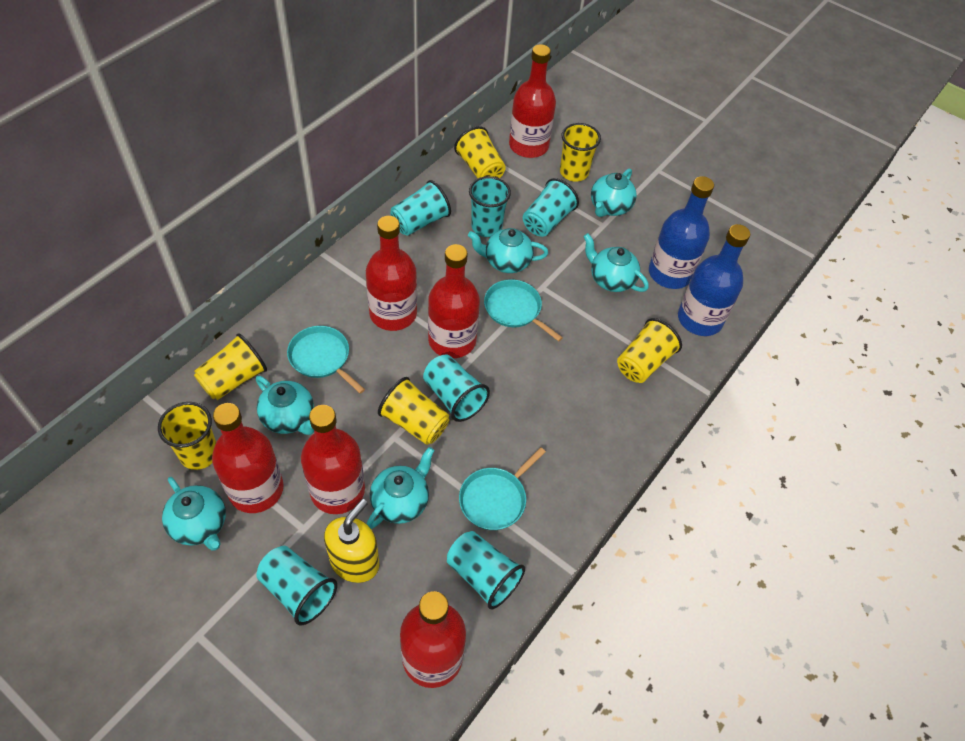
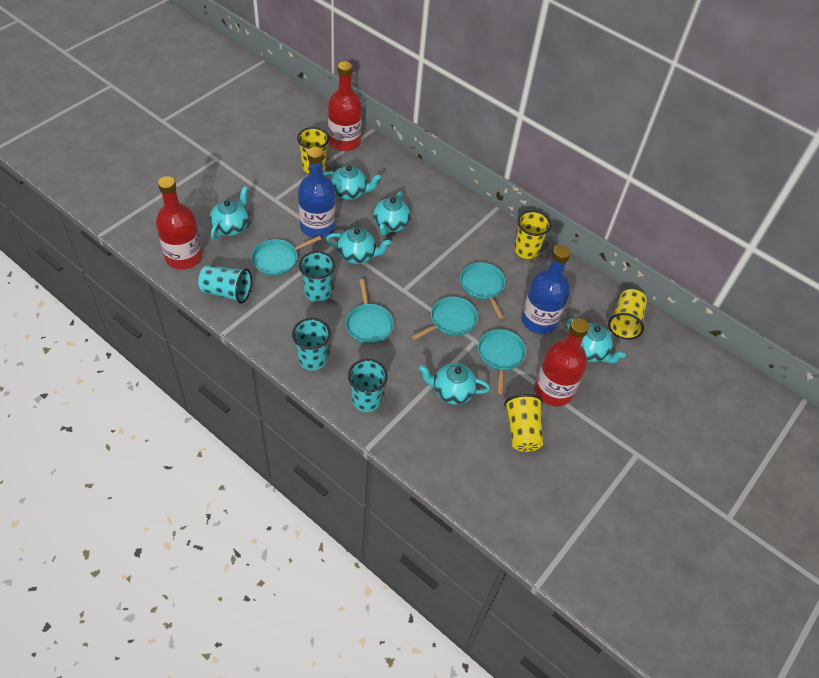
red bottle: [212,403,284,513] [301,405,365,514] [366,216,417,331] [400,591,466,688] [428,244,480,358] [509,44,556,158] = 6 -> [156,176,203,269] [328,61,362,151] [534,318,589,407] = 3
turquoise cup: [256,546,337,625] [390,180,451,236] [423,355,490,422] [447,531,525,609] [469,176,511,237] [523,178,579,237] = 6 -> [198,265,252,304] [292,318,331,371] [299,251,335,302] [348,359,388,412] = 4
turquoise pan: [287,326,365,394] [459,447,546,530] [484,279,563,341] = 3 -> [251,236,321,276] [346,279,394,344] [411,297,478,340] [460,262,505,319] [478,329,526,394] = 5
yellow cup: [158,402,216,470] [194,333,267,400] [378,377,449,445] [454,126,506,179] [560,123,601,182] [617,318,682,383] = 6 -> [297,127,329,173] [504,394,543,452] [514,210,551,259] [608,289,647,340] = 4
yellow soap dispenser: [324,499,379,583] = 1 -> none = 0

